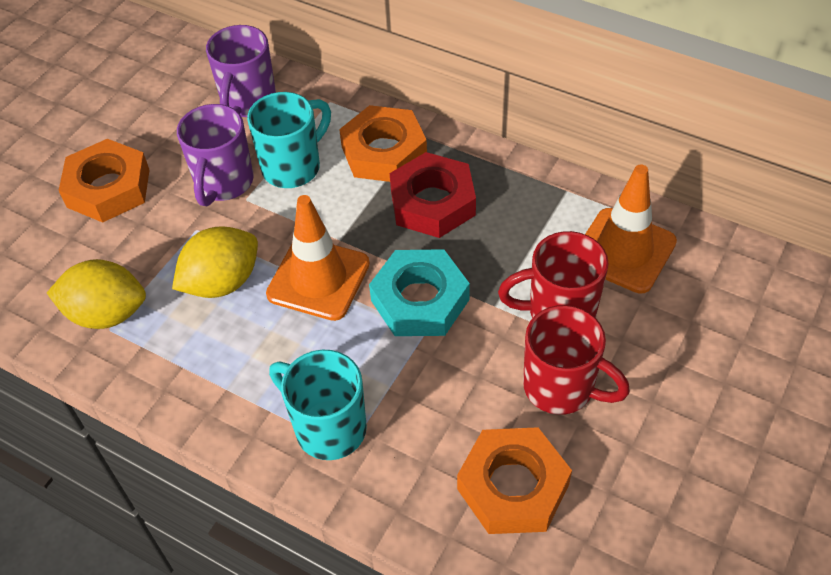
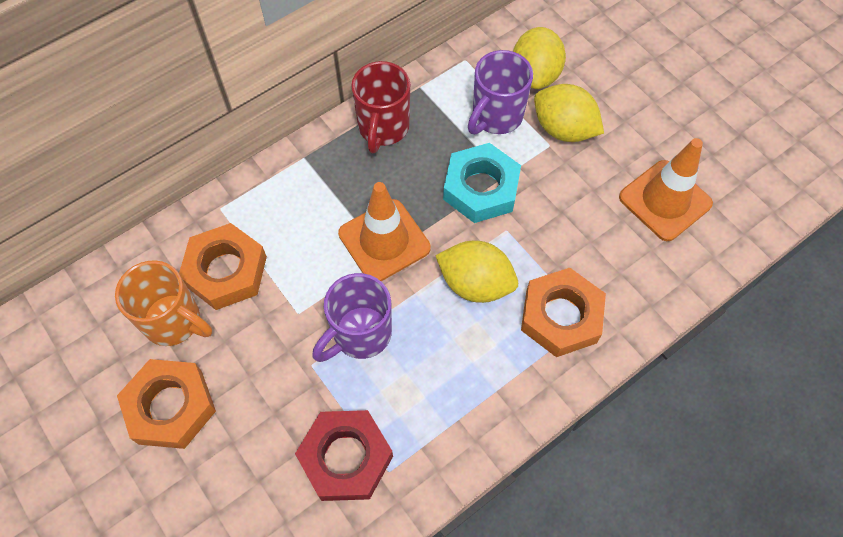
orange mug: none = 0 -> [115,260,212,346] = 1
red mug: [498,231,609,318] [523,305,630,415] = 2 -> [351,61,410,153] = 1
turquoise mug: [247,92,331,188] [269,350,367,460] = 2 -> none = 0
yellow lemon: [47,259,146,329] [172,226,258,298] = 2 -> [435,241,518,303] [513,27,566,89] [534,84,604,142] = 3

